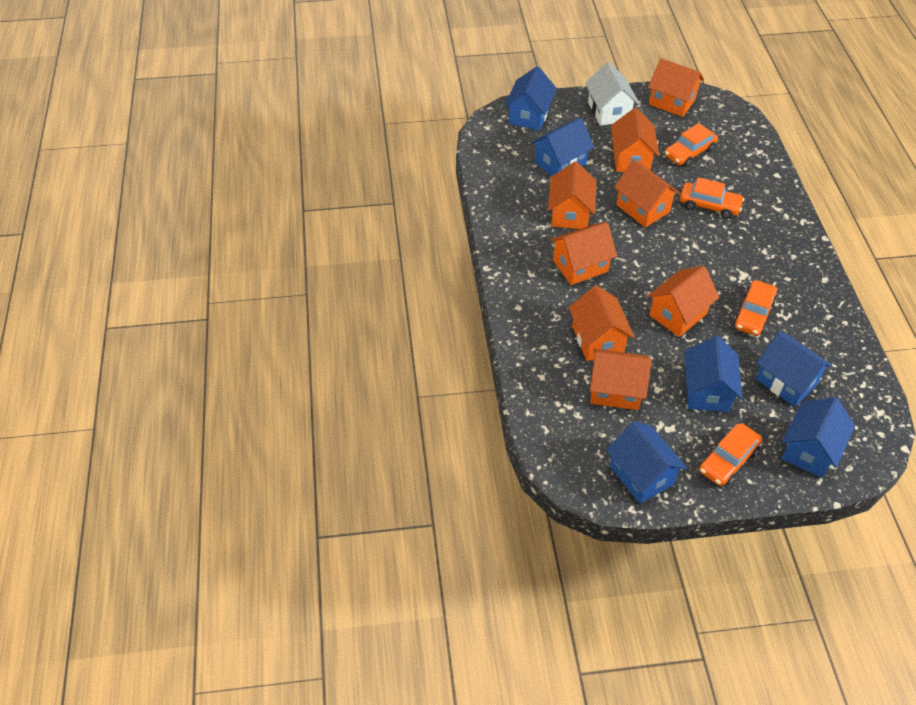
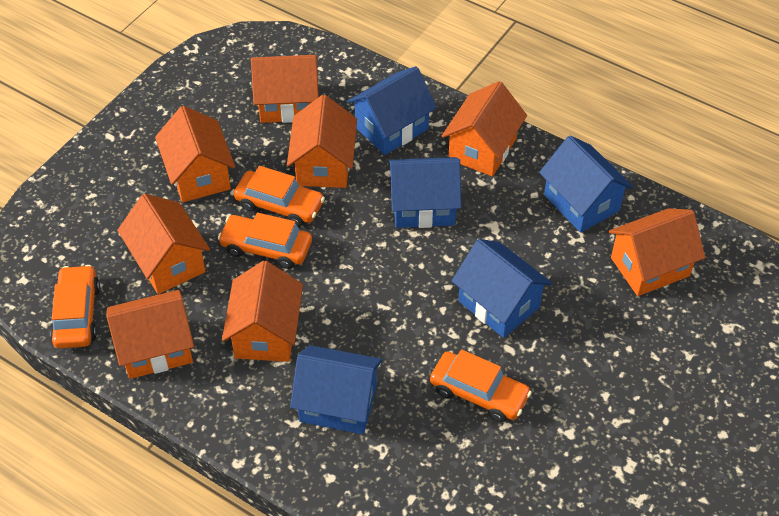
blue house: [504,66,557,131] [531,117,594,176] [606,421,687,504] [685,336,743,412] [756,331,832,407] [781,397,855,478] = 6 -> [290,345,382,434] [347,66,437,155] [388,157,461,228] [452,239,552,338] [539,135,634,233] = 5
white house: [585,62,639,126] = 1 -> none = 0

